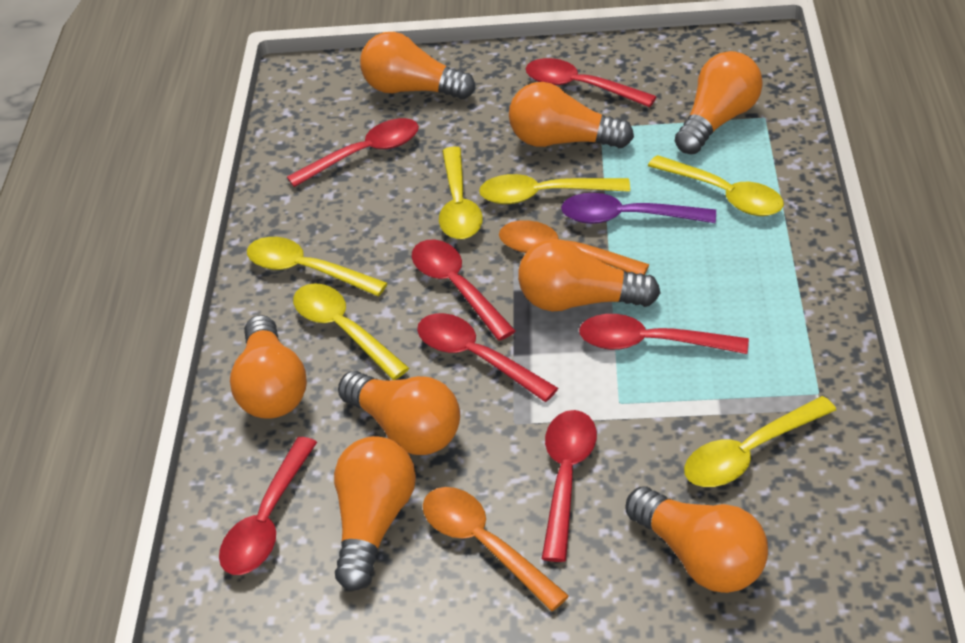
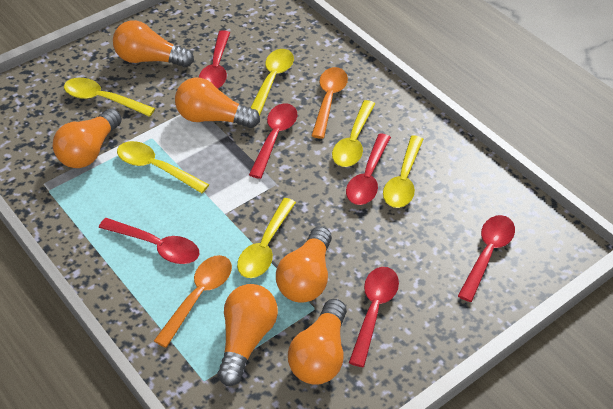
orange light bulb: [230,315,307,419] [334,436,416,591] [338,371,460,455] [360,32,475,99] [509,82,634,148] [518,239,661,311] [625,486,768,593] [675,51,763,154] = 8 -> [53,108,122,168] [113,20,194,67] [175,78,260,128] [218,284,278,386] [276,226,332,303] [288,299,347,385] = 6
purple spoon: [561,193,716,224] = 1 -> none = 0
red spoon: [219,437,317,575] [287,118,419,187] [412,239,516,341] [417,313,558,402] [526,58,657,107] [542,410,597,562] [579,314,749,354] = 7 -> [99,218,200,264] [199,30,230,89] [249,103,297,179] [346,133,391,205] [349,267,399,367] [458,215,515,302] = 6

